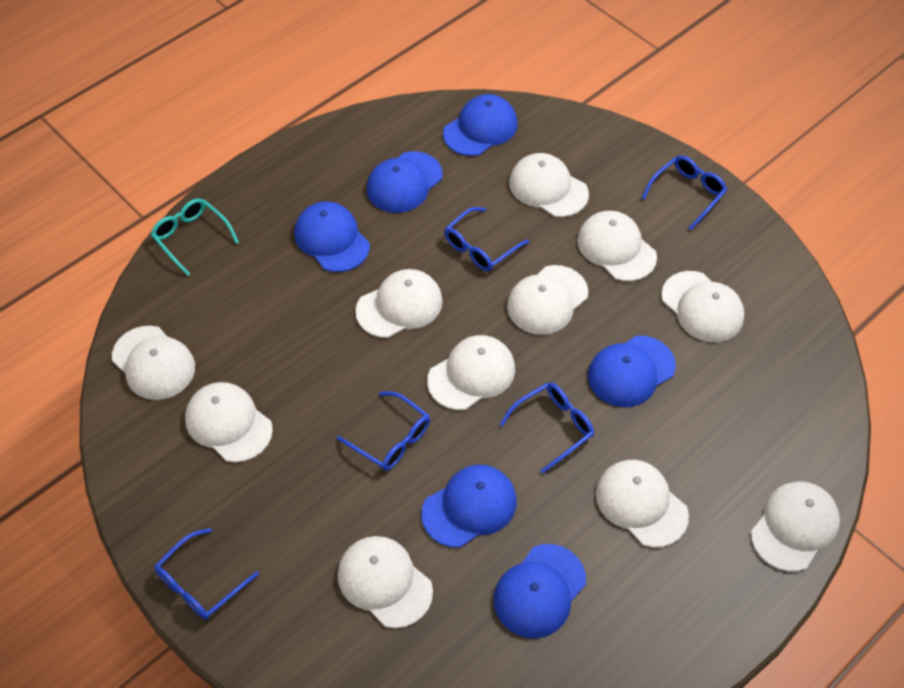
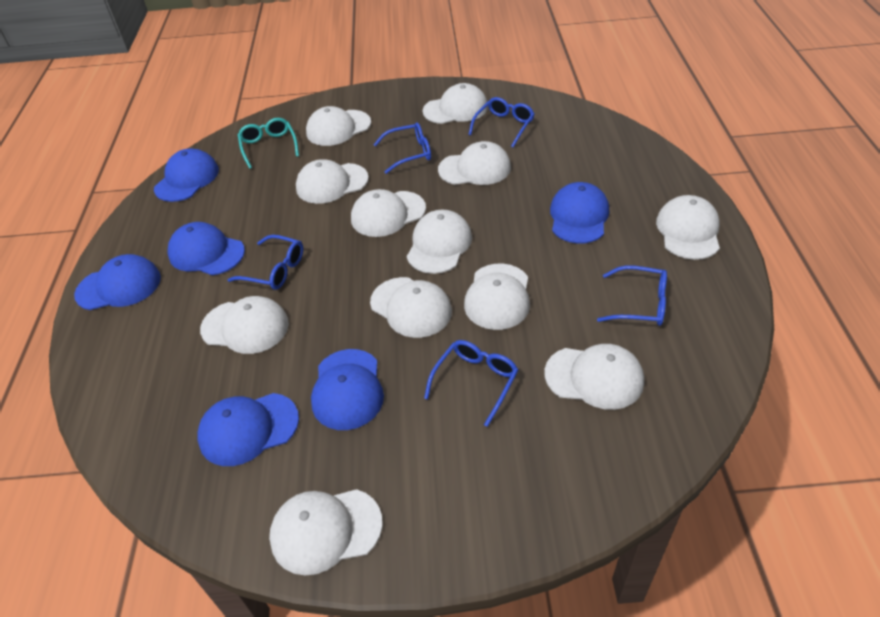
white cap: [112,326,195,400] [185,382,273,462] [338,536,433,628] [355,269,443,338] [427,335,515,410] [507,265,588,335] [509,153,589,217] [577,211,657,281] [596,460,689,548] [661,271,745,342] [751,482,840,572] = 11 -> [200,296,289,354] [269,489,383,575] [296,159,369,204] [306,106,371,146] [351,189,426,237] [370,277,452,338] [407,210,472,274] [423,83,488,124] [438,141,511,185] [464,264,530,330] [544,344,644,410] [656,195,720,260] = 12

